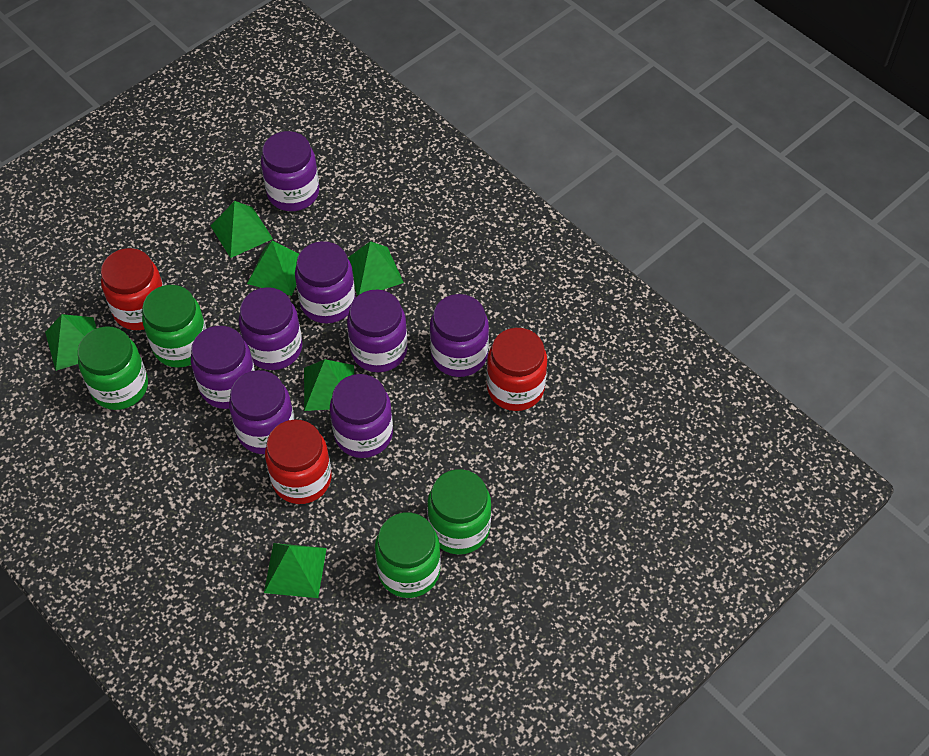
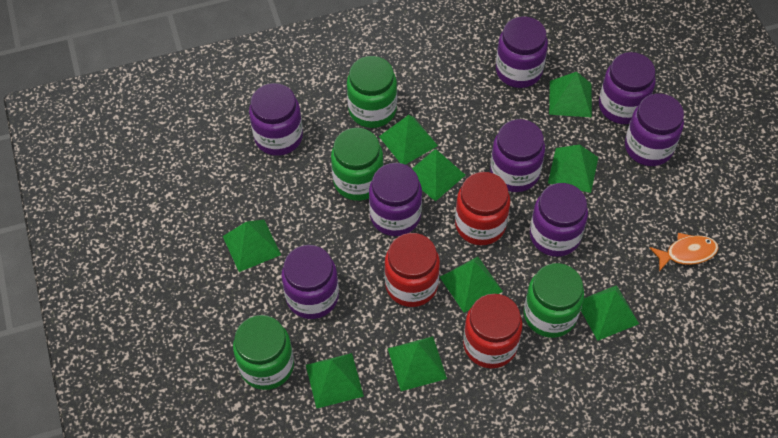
green pyramid: [45,314,97,371] [211,201,273,258] [247,241,299,296] [264,543,327,598] [304,359,354,411] [348,241,404,295] = 6 -> [223,220,281,272] [306,353,364,408] [379,115,438,165] [388,336,447,391] [412,149,465,201] [440,257,503,313] [548,144,598,193] [549,72,592,117] [581,285,639,341] = 9
orange fish: none = 0 -> [650,233,719,272] = 1

